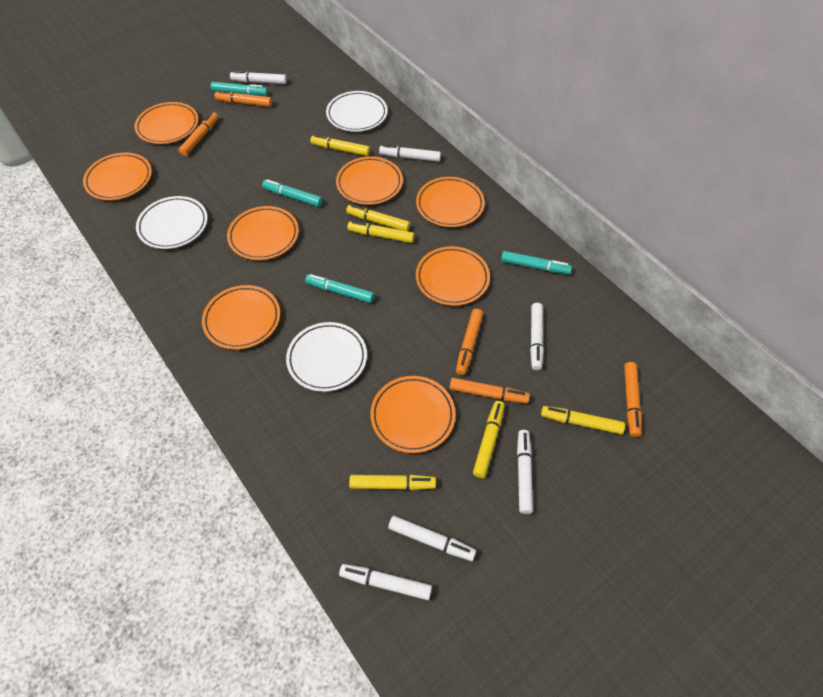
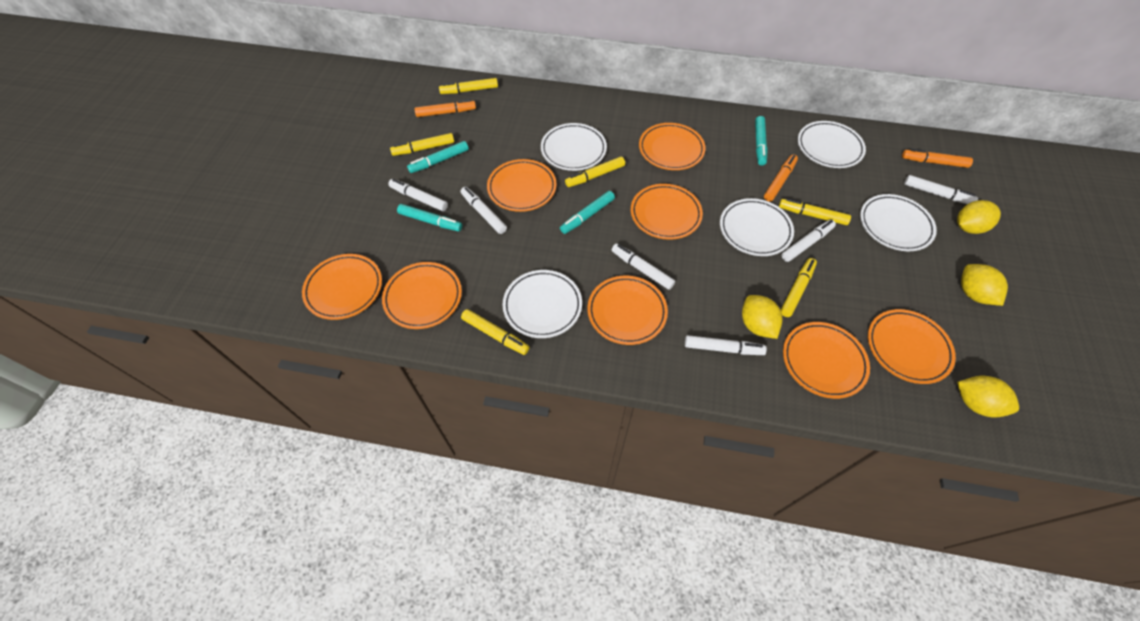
orange marker: [179,112,219,156] [215,90,272,107] [450,378,530,403] [456,309,483,375] [624,362,642,437] = 5 -> [415,100,476,117] [764,154,798,202] [902,149,973,168] = 3
white plate: [136,196,208,249] [286,322,367,392] [326,91,388,132] = 3 -> [503,270,582,338] [541,123,607,171] [720,198,794,256] [798,121,866,168] [860,194,937,251] = 5
yellow lemon: none = 0 -> [742,295,783,339] [957,200,1001,234] [957,376,1019,418] [961,264,1008,306] = 4

